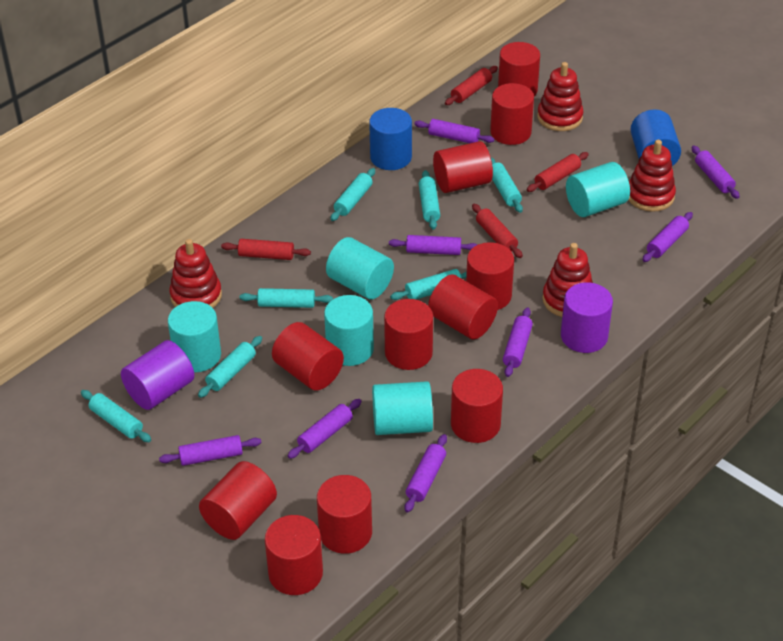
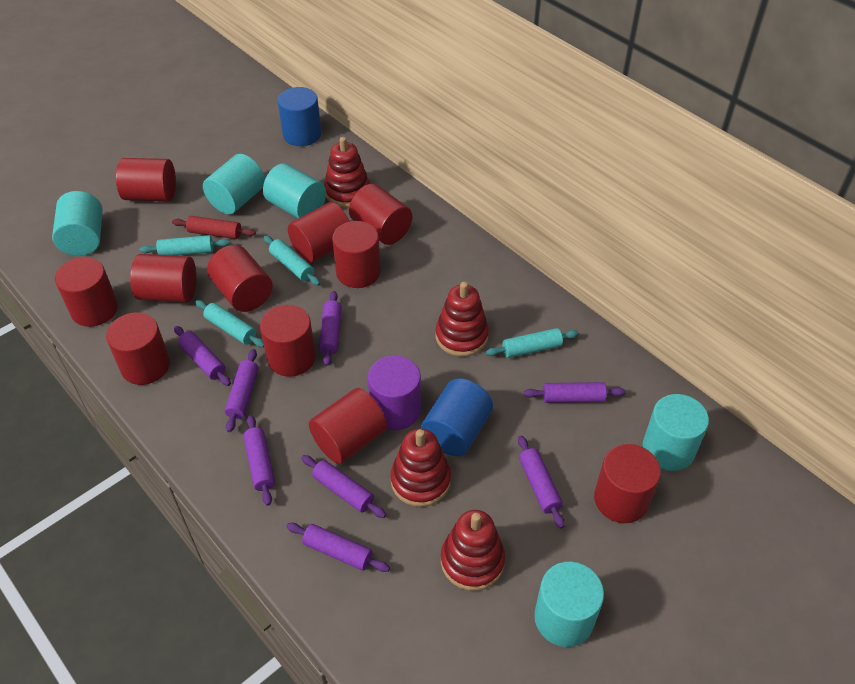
purple cylinder: [121,340,194,410] [561,282,613,353] = 2 -> [368,356,421,430] = 1
red rolling pin: [221,239,311,260] [445,66,498,105] [472,204,523,258] [527,152,589,192] = 4 -> [172,216,256,239] = 1
turquoise rolling pin: [81,390,151,442] [198,336,262,398] [240,288,333,308] [330,168,375,221] [390,269,467,300] [419,170,440,230] [491,157,523,213] = 7 -> [140,235,230,256] [195,300,264,348] [264,235,320,286] [486,328,579,358] = 4

